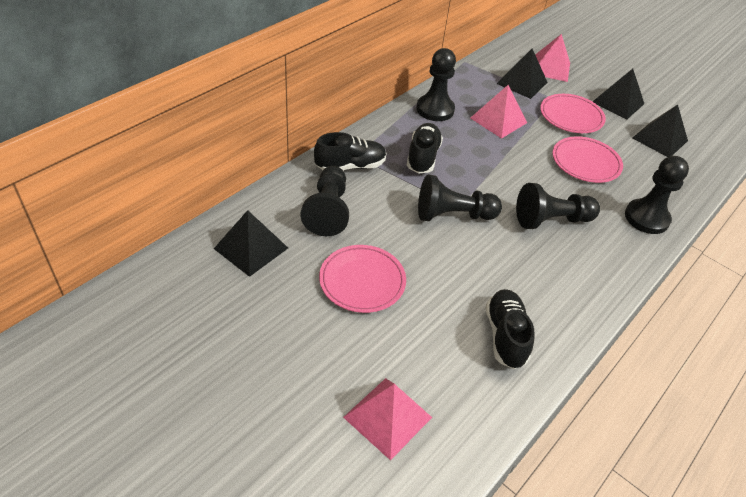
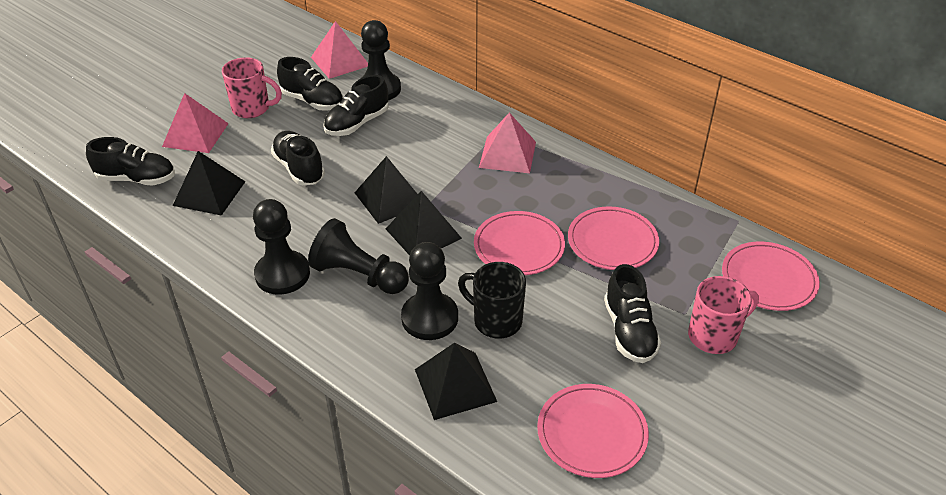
black mug: none = 0 -> [458,262,526,338] = 1
black pawn: [300,166,349,236] [416,48,456,121] [418,175,502,221] [516,183,600,229] [625,156,689,234] = 5 -> [253,199,310,295] [308,218,409,294] [360,20,401,100] [401,242,458,340] = 4
black shoe: [314,132,386,171] [407,123,443,174] [486,289,535,369] = 3 -> [86,137,175,186] [271,131,325,185] [277,57,343,111] [323,75,389,136] [604,264,661,363] = 5
pink mug: none = 0 -> [222,57,282,118] [688,276,759,354] = 2
pink plate: [319,245,406,313] [540,94,606,133] [552,136,623,183] = 3 -> [474,211,565,275] [537,384,649,478] [568,206,659,270] [722,242,820,311] = 4

